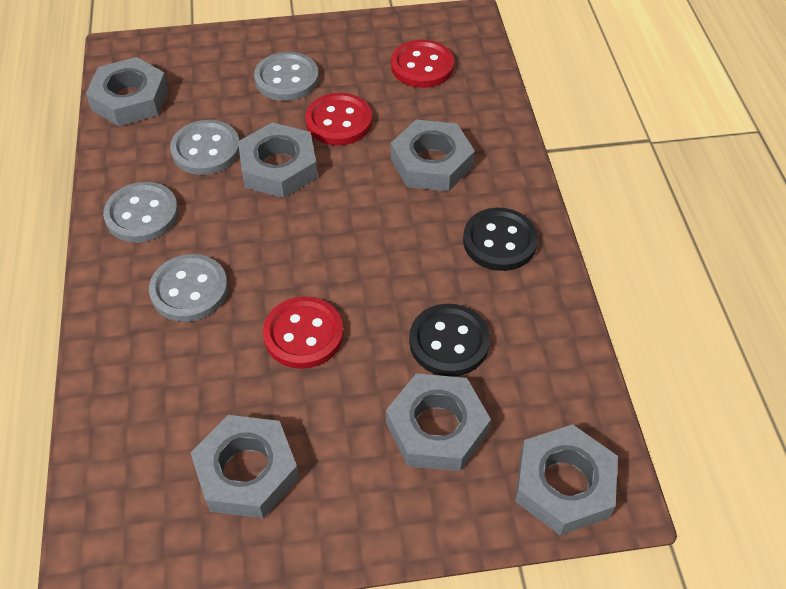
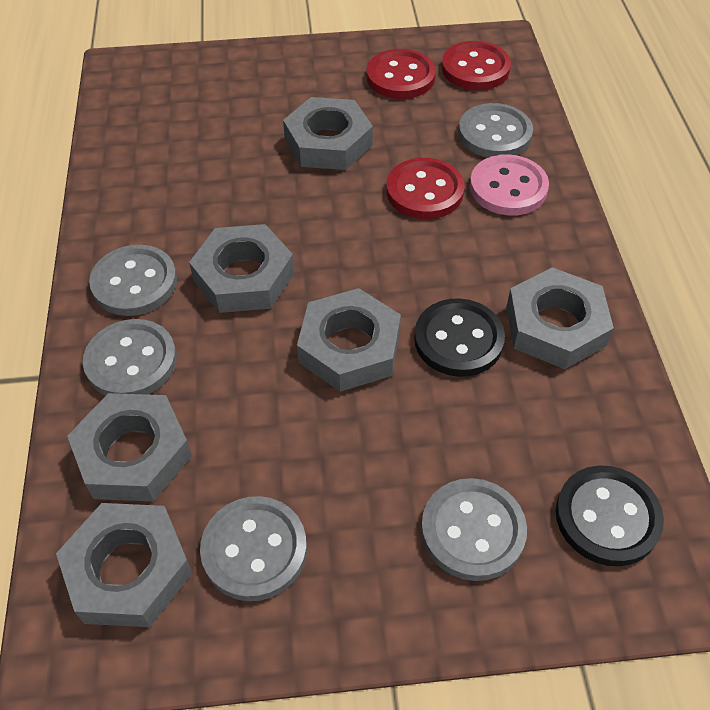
grey button: [103,182,179,243] [149,254,228,322] [170,120,239,175] [254,52,319,101] = 4 -> [83,319,177,396] [89,245,177,316] [200,496,307,601] [421,478,527,581] [458,103,533,158] = 5
pink button: none = 0 -> [470,154,549,216] = 1

